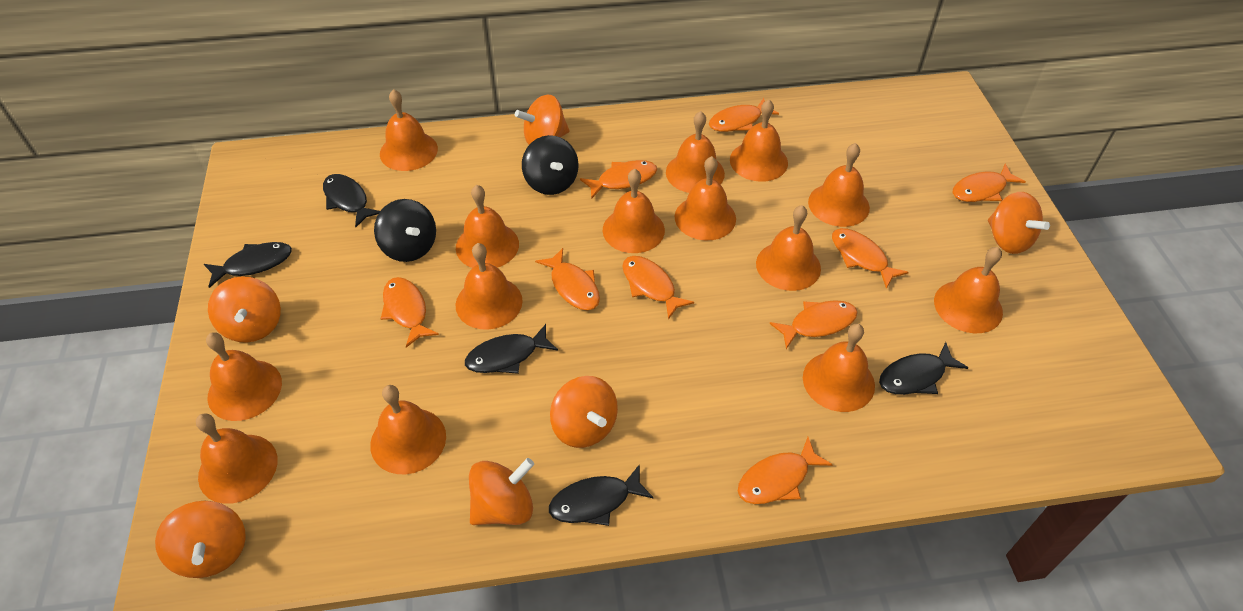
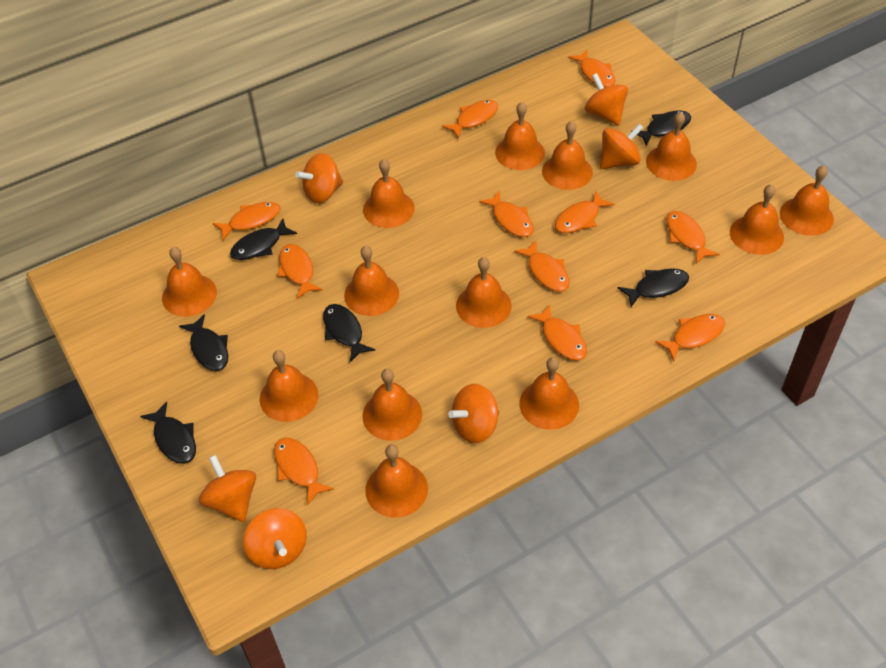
black fish: [204,242,292,288] [323,174,380,227] [465,324,558,374] [549,464,654,526] [879,342,968,395] = 5 -> [140,401,196,464] [179,314,228,371] [230,218,297,260] [323,304,375,362] [618,268,689,307] [631,110,691,146] = 6
black spinning top: [374,199,436,262] [522,135,579,195] = 2 -> none = 0
orange bell: [196,413,278,504] [206,332,282,421] [370,385,446,474] [380,89,438,171] [456,185,519,268] [456,243,523,330] [603,169,665,253] [666,111,725,193] [675,156,736,240] [730,100,788,182] [756,205,821,291] [803,324,875,412] [808,143,870,227] [934,247,1003,333] = 14 -> [162,247,217,317] [259,350,318,422] [344,246,399,316] [363,159,415,228] [363,369,422,441] [365,445,428,518] [456,257,512,328] [495,102,545,170] [519,357,579,430] [542,121,593,190] [646,112,697,181] [730,184,784,255] [780,165,834,236] = 13
orange fish: [381,277,439,348] [535,248,600,311] [580,160,657,199] [622,256,694,320] [709,98,779,132] [738,437,833,504] [770,300,858,349] [832,228,909,289] [953,163,1026,202] = 9 -> [213,202,280,240] [274,437,334,505] [277,244,323,299] [442,100,498,139] [479,190,534,237] [514,241,570,292] [527,305,587,361] [555,191,615,233] [568,49,615,87] [655,314,725,362] [666,211,720,264] = 11

